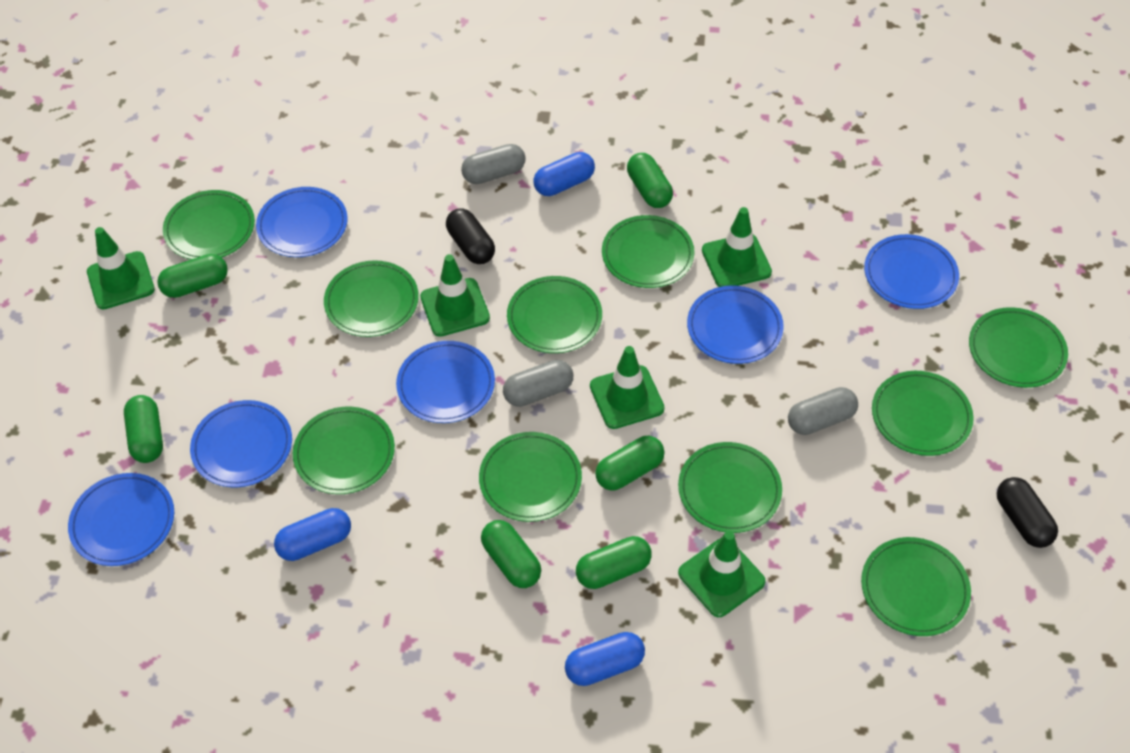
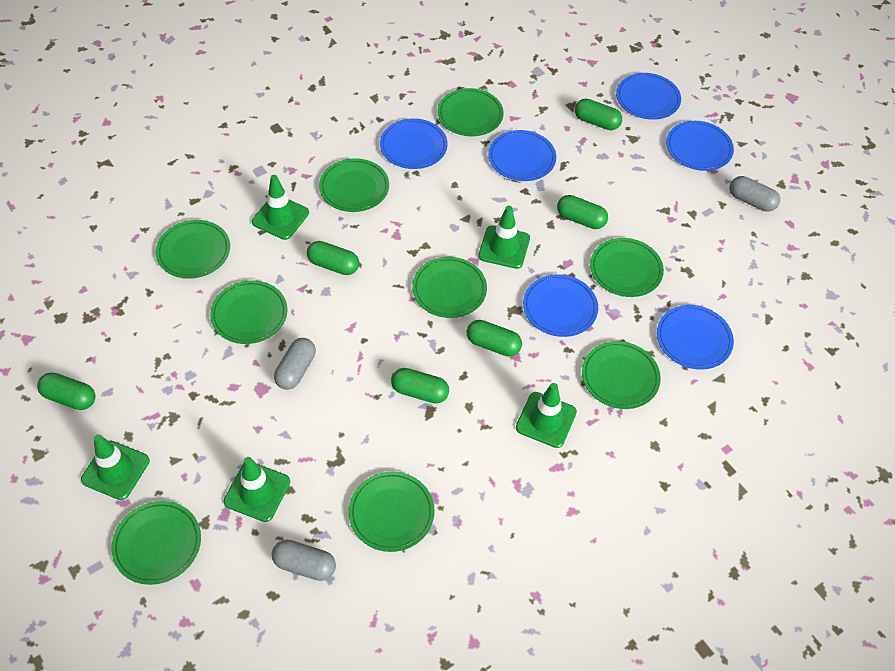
black capsule: [446,208,495,264] [997,477,1058,548] = 2 -> none = 0
blue capsule: [274,508,351,561] [533,152,595,196] [565,632,645,686] = 3 -> none = 0
green plate: [163,190,255,259] [293,407,395,494] [324,260,419,337] [479,432,582,522] [507,276,602,353] [602,215,694,288] [678,442,782,533] [861,537,971,636] [872,371,974,456] [969,307,1068,388] = 10 -> [111,501,201,585] [156,220,230,279] [210,280,288,344] [319,158,389,212] [349,472,435,552] [412,257,487,318] [437,88,504,136] [582,341,661,409] [590,238,664,297] = 9

